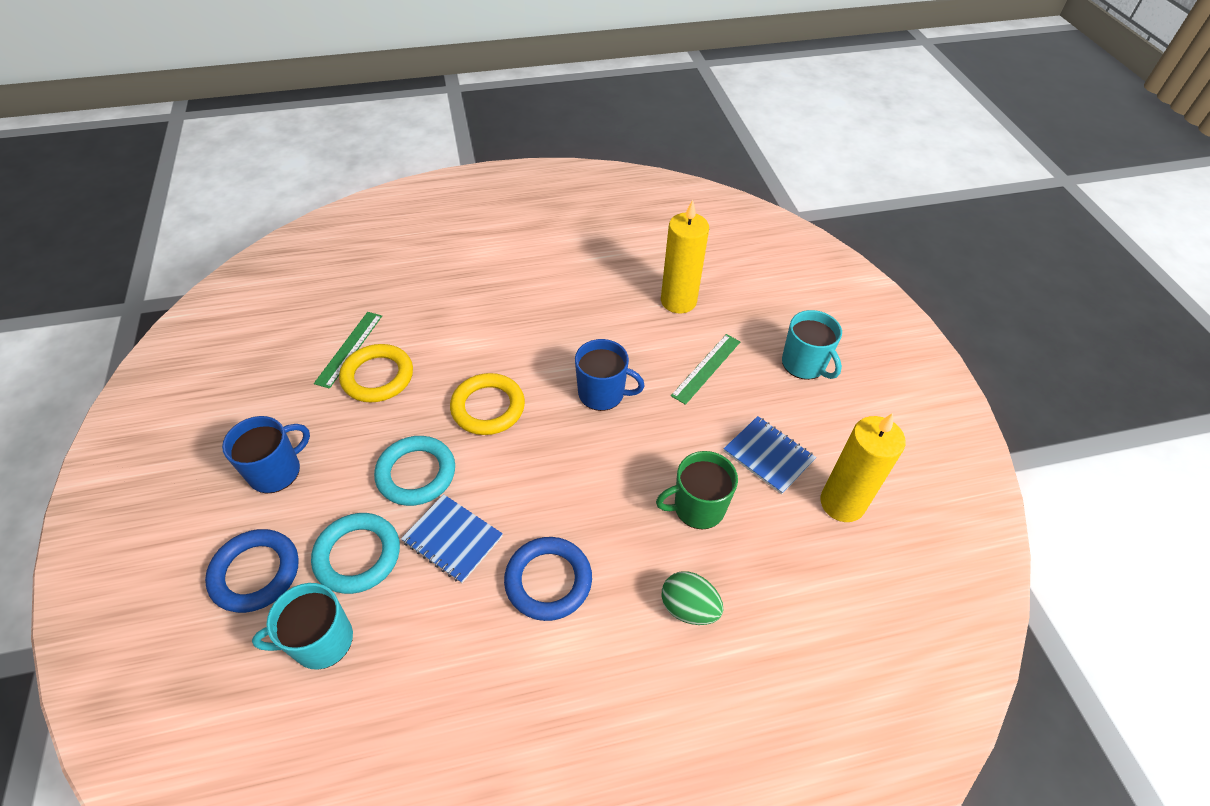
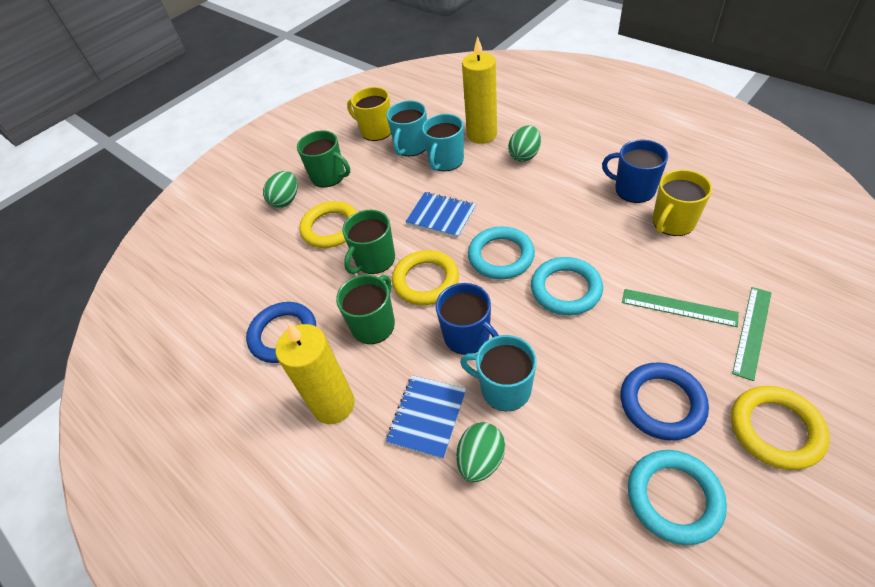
green egg: [662,571,723,625] = 1 -> [263,171,298,208] [456,422,505,482] [508,125,541,162] = 3
green mug: [656,451,738,529] = 1 -> [297,130,350,187] [336,275,395,344] [342,210,395,274] = 3
turquoise mug: [252,583,353,670] [782,310,842,380] = 2 -> [386,100,427,156] [422,114,464,171] [460,335,537,411] = 3
turquoise ring: [311,513,400,594] [374,436,455,506] = 2 -> [468,226,535,279] [531,257,603,315] [628,450,727,545] = 3
yellow mug: none = 0 -> [347,87,391,141] [653,169,712,236] = 2
yellow ring: [339,344,413,402] [450,373,525,435] = 2 -> [299,201,357,248] [392,250,459,305] [731,386,830,470] = 3

